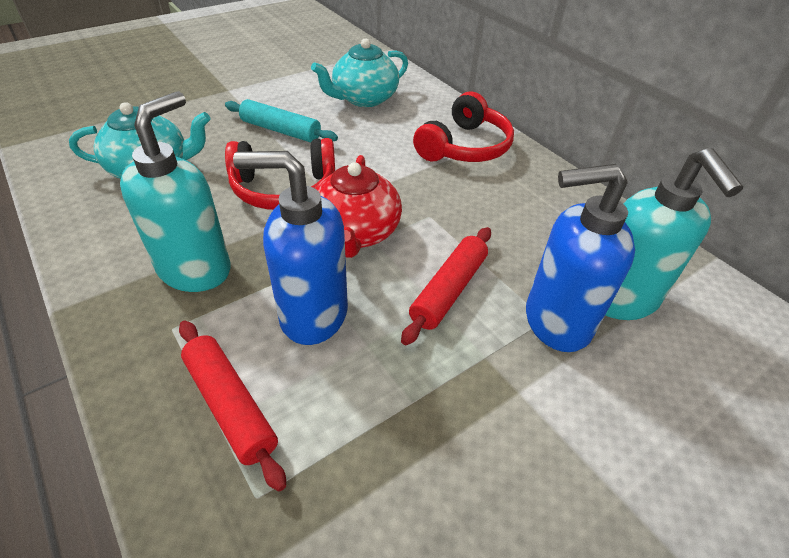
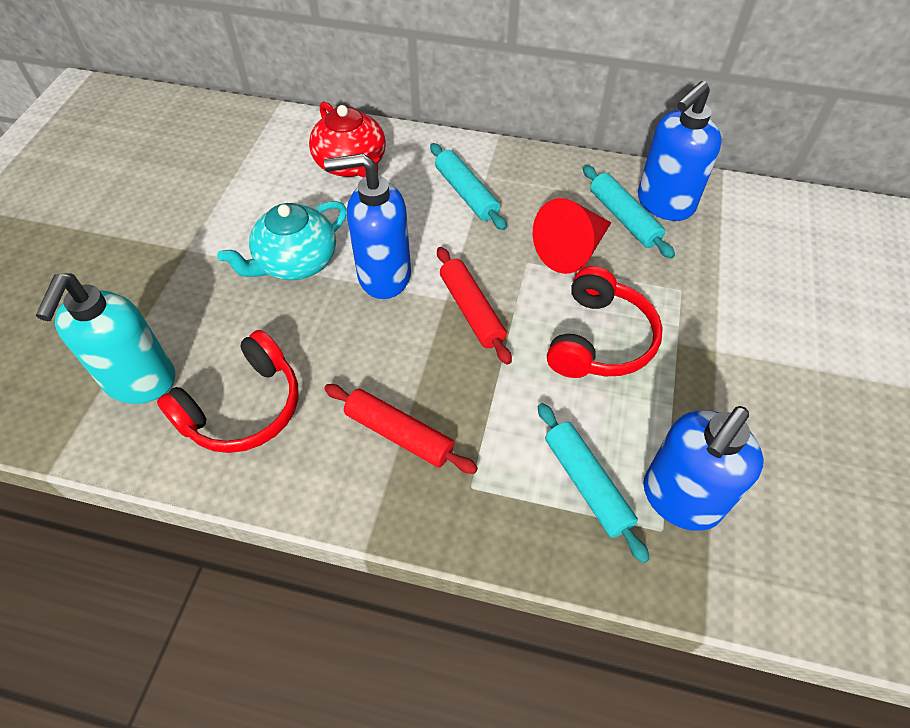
blue soap dispenser: [233,151,348,345] [526,164,635,352] = 2 -> [324,153,411,299] [638,81,722,221] [643,406,764,531] = 3
red cone: none = 0 -> [533,198,611,274] = 1
turquoise rolling pin: [225,99,338,143] = 1 -> [430,143,507,230] [538,403,649,563] [583,165,675,259] = 3
turquoise soap dispenser: [120,91,231,292] [605,148,743,320] = 2 -> [36,273,175,404] = 1
turquoise teapot: [69,102,211,179] [311,38,408,107] = 2 -> [217,201,347,280] = 1

